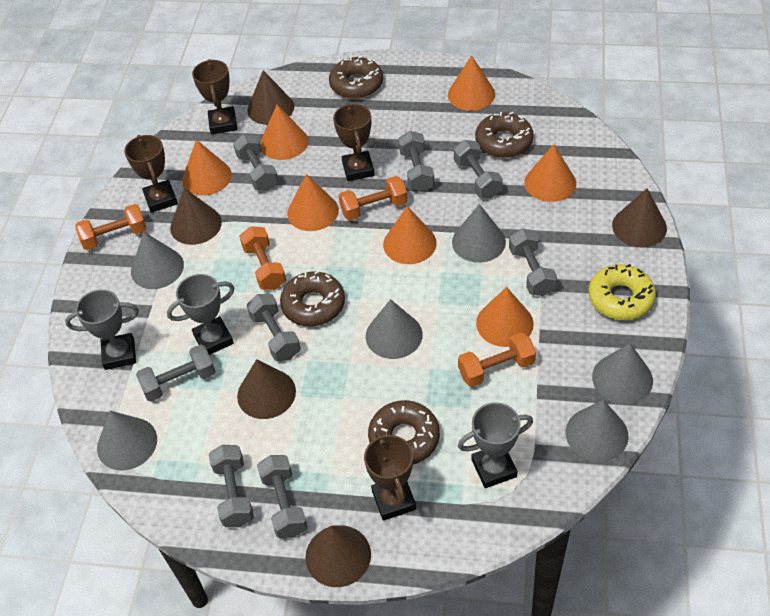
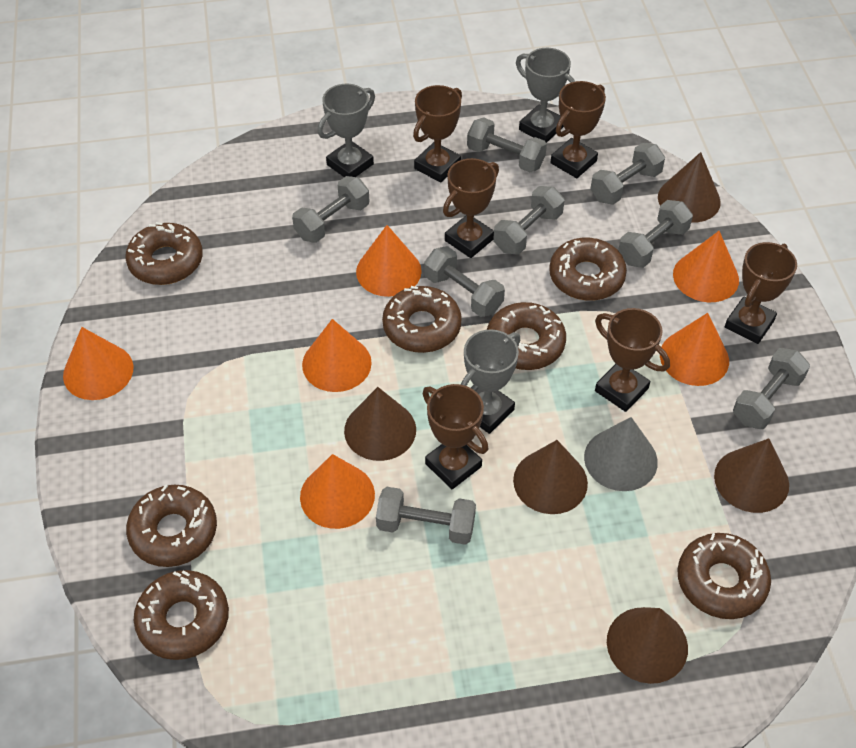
brown donut: [280,270,345,326] [329,56,383,99] [368,400,440,464] [475,112,534,158] = 4 -> [126,222,203,285] [126,484,217,567] [134,570,229,660] [382,286,462,353] [487,302,566,370] [549,238,627,301] [677,533,771,619] = 7
brown trophy: [124,135,178,213] [192,59,237,134] [333,103,375,181] [364,430,416,521] = 4 -> [413,85,462,183] [423,384,488,489] [443,158,499,258] [550,81,606,178] [595,308,670,412] [725,242,797,344] = 6
grey cone: [97,411,157,471] [131,232,184,289] [366,299,423,359] [452,204,506,263] [566,400,629,462] [592,343,653,404] = 6 -> [584,417,658,491] = 1
orange cone: [182,140,232,196] [260,105,308,160] [287,174,339,231] [383,206,437,264] [448,55,495,111] [476,287,534,347] [524,144,576,202] = 7 -> [63,327,133,400] [300,454,375,529] [302,319,372,392] [356,225,422,297] [660,313,729,386] [673,231,739,303] = 6
orange dumbbell: [75,204,146,250] [239,226,286,290] [339,176,407,221] [458,332,536,387] = 4 -> none = 0
yellow donut: [588,264,656,320] = 1 -> none = 0

